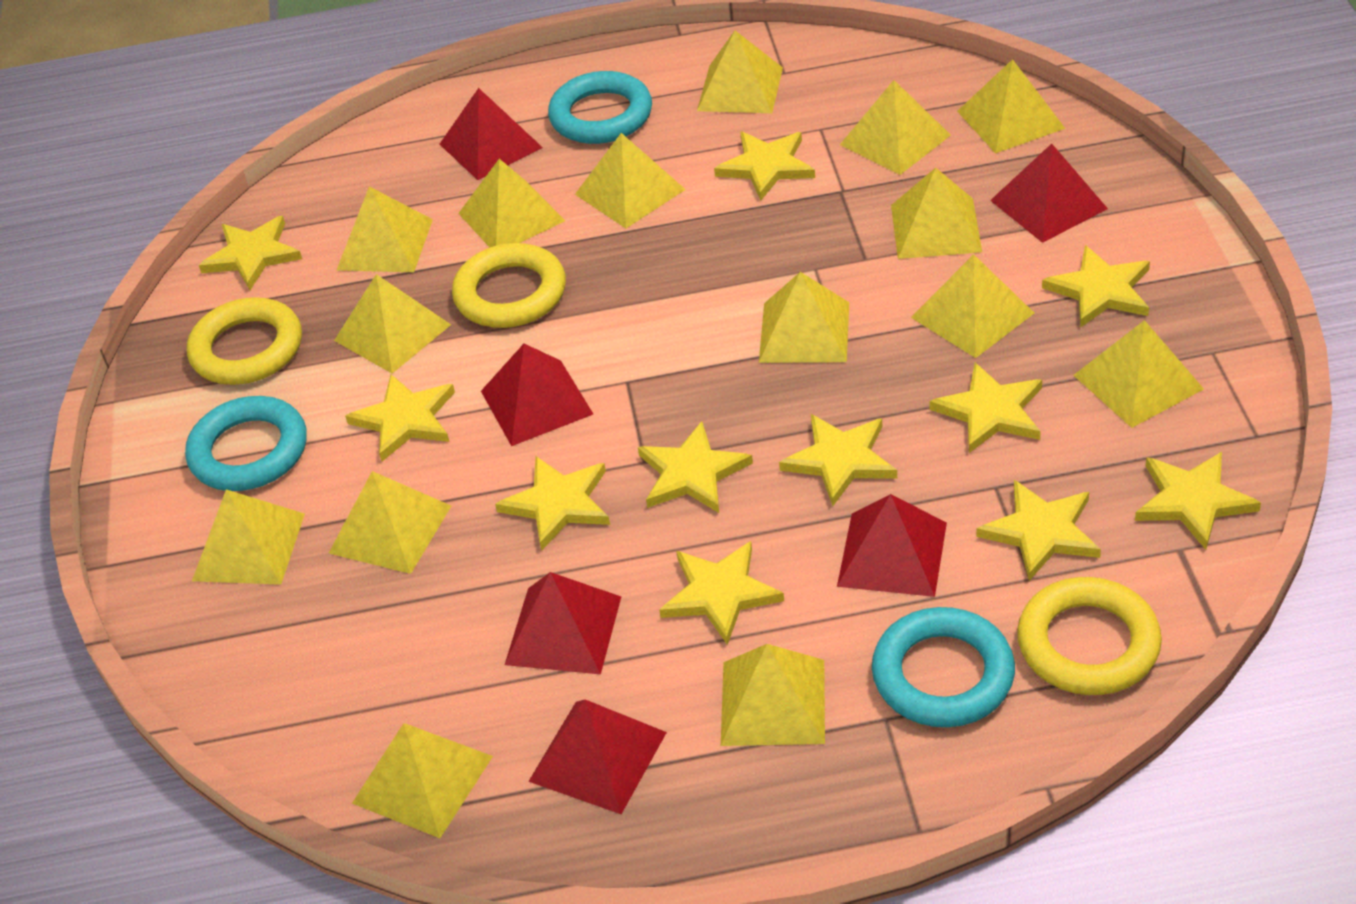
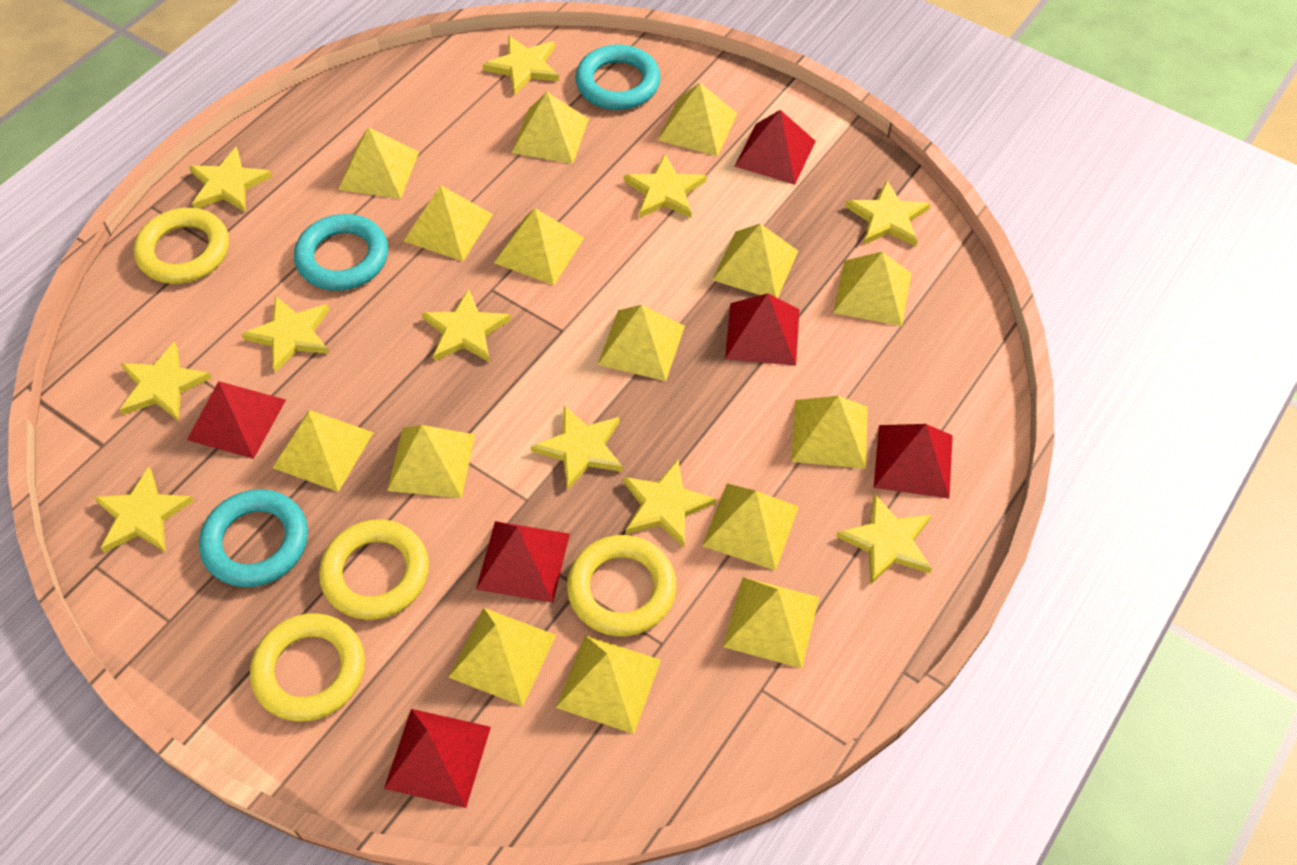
yellow ring: [187,297,302,385] [452,243,566,328] [1017,577,1162,695] = 3 -> [134,208,229,284] [250,613,365,722] [319,519,429,620] [567,535,677,637] = 4

